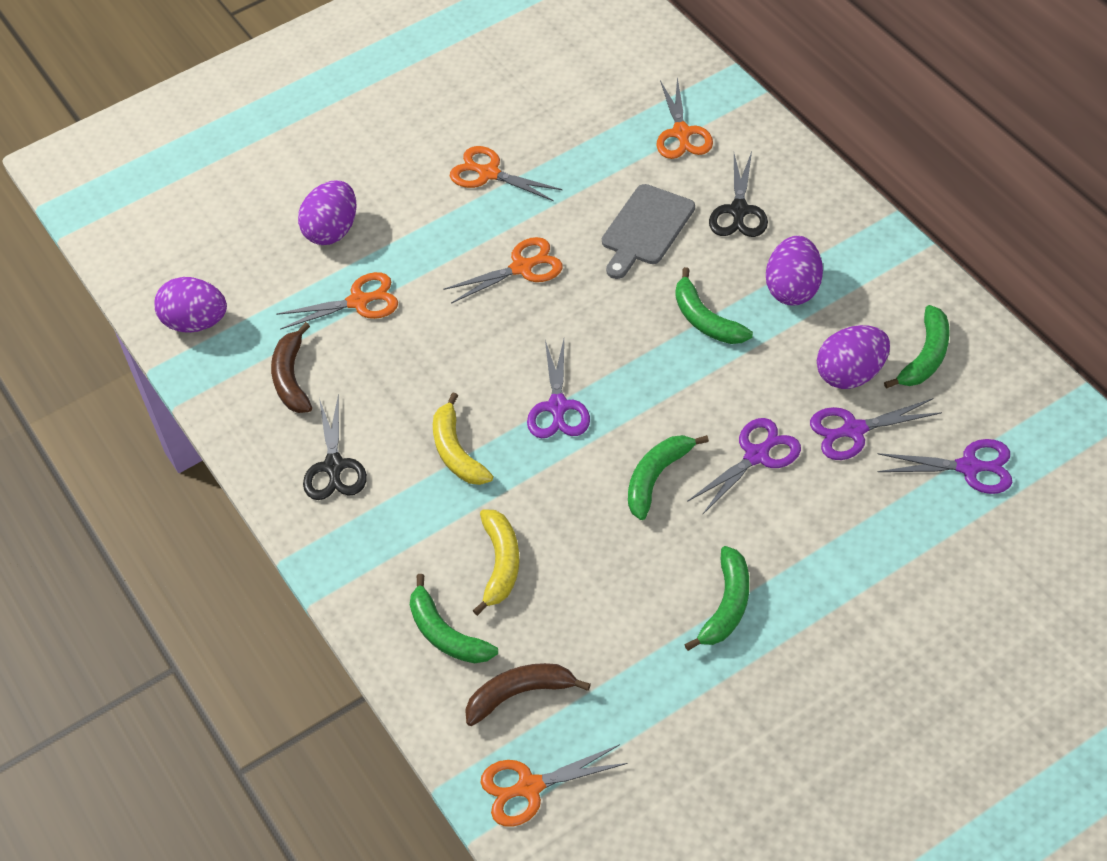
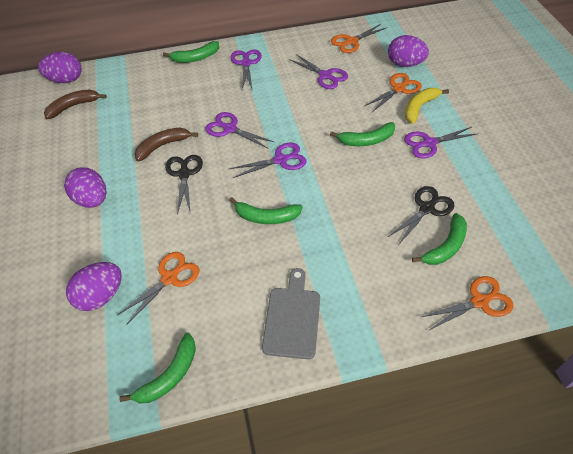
orange scissors: [276,272,398,330] [443,237,563,304] [450,146,562,201] [480,744,628,827] [657,77,713,159] = 5 -> [117,252,200,325] [331,24,386,53] [365,73,422,112] [422,276,514,330] = 4
purple scissors: [527,339,590,439] [687,418,801,515] [810,398,942,460] [877,439,1012,494] = 4 -> [205,112,274,148] [230,143,307,178] [231,49,262,89] [289,54,348,89] [404,127,477,158] = 5
yellow banana: [433,393,493,485] [473,509,520,616] = 2 -> [405,88,449,124] = 1

